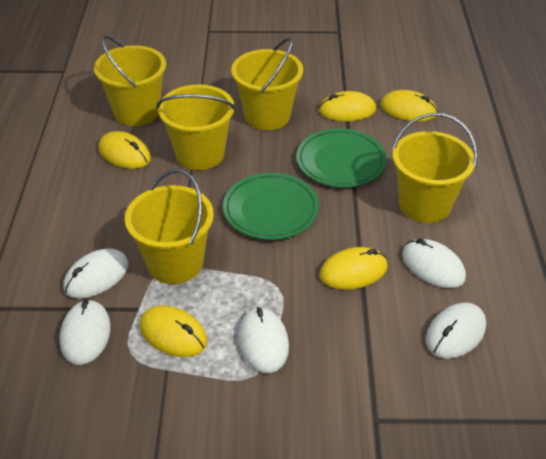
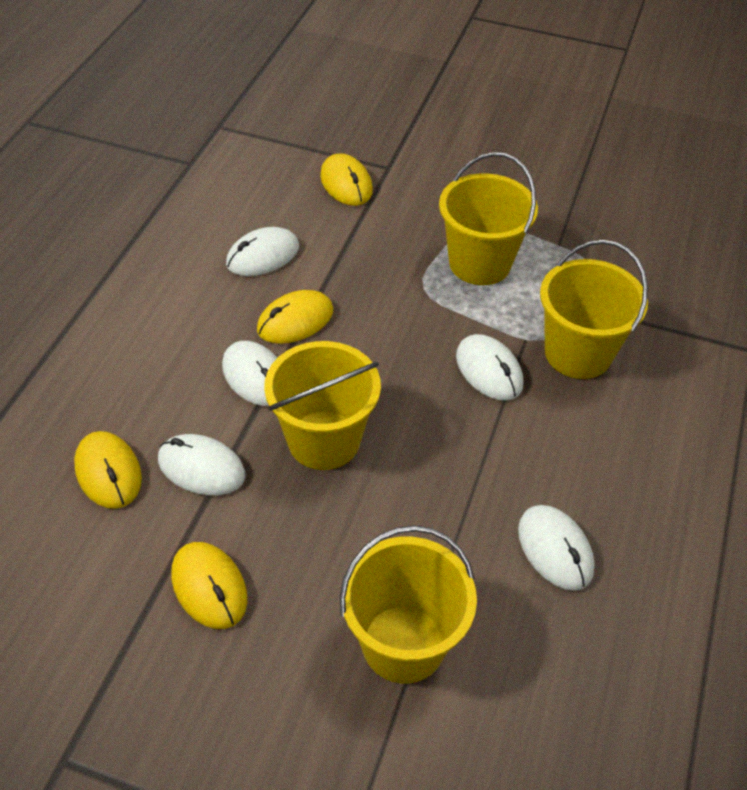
green plate: [223,173,319,240] [296,128,387,188] = 2 -> none = 0
yellow bucket: [94,36,166,126] [125,169,214,284] [157,84,236,170] [231,38,303,130] [392,113,478,223] = 5 -> [264,341,381,470] [340,525,477,683] [439,152,538,285] [540,240,648,379] = 4
yellow mouse: [98,131,151,169] [139,305,207,357] [319,91,376,121] [319,247,388,290] [380,90,438,122] = 5 -> [74,431,142,509] [171,542,247,629] [257,290,333,344] [320,153,373,206] = 4

